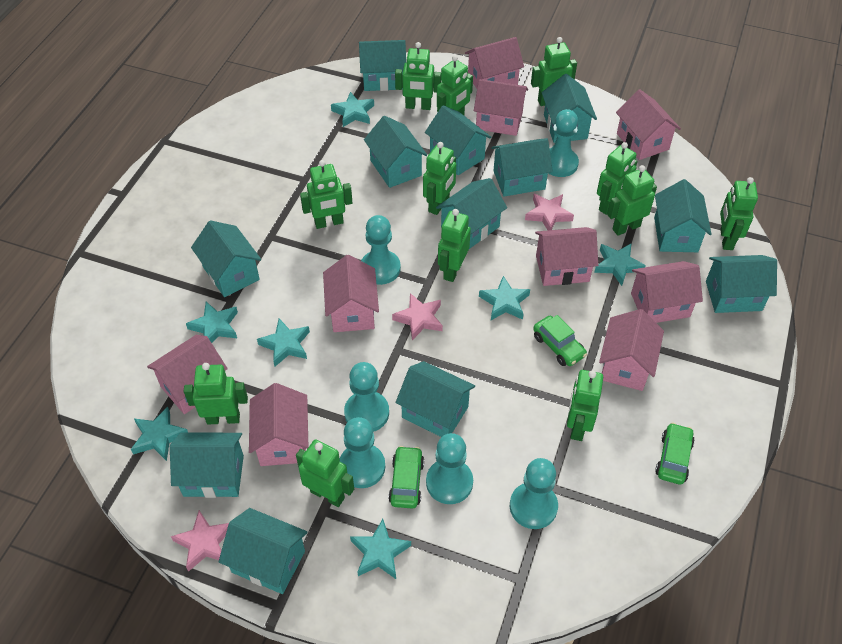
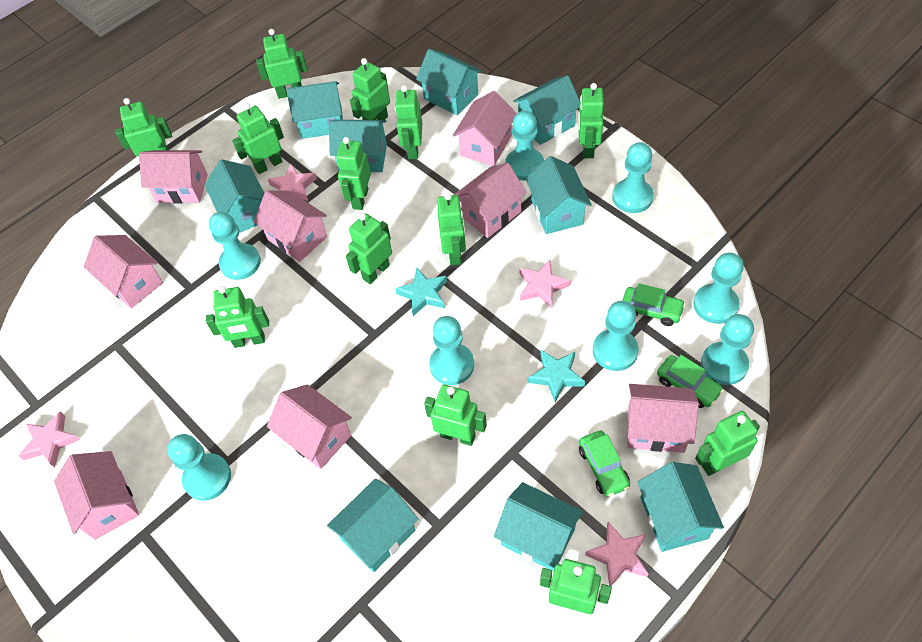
green robot: [184,363,248,425] [296,439,354,507] [300,160,352,229] [395,42,441,110] [423,142,456,215] [437,55,473,115] [438,209,471,282] [531,37,577,106] [567,370,603,441] [597,142,637,215] [607,165,657,236] [720,177,758,250] = 12 -> [116,98,172,156] [206,286,269,348] [232,103,284,174] [256,29,307,99] [336,137,371,210] [346,213,392,284] [350,58,390,120] [395,85,422,159] [424,384,487,446] [437,193,466,265] [540,559,612,614] [578,83,604,158] [695,411,760,476] = 13
pink house: [147,335,228,414] [249,383,309,466] [323,255,379,332] [465,37,524,89] [474,79,528,136] [535,227,598,286] [599,309,664,391] [616,89,681,160] [631,261,703,323] = 9 -> [54,451,139,540] [84,235,163,308] [139,150,208,204] [254,190,327,262] [267,384,352,469] [453,91,517,166] [454,163,527,238] [628,384,699,453] = 8
pink star: [171,510,229,572] [392,293,443,340] [525,194,574,230] = 3 -> [19,411,80,468] [268,164,317,201] [520,260,571,308] [585,522,649,586] = 4
turquoise house: [170,433,244,498] [191,220,261,297] [219,508,307,594] [359,40,406,91] [364,116,427,188] [396,361,475,437] [425,105,491,175] [436,178,507,249] [491,138,553,197] [542,74,597,143] [654,179,711,252] [706,255,777,313] = 12 -> [204,159,264,233] [287,81,343,139] [327,479,418,572] [329,120,387,172] [416,49,482,115] [494,482,583,572] [513,75,580,145] [526,156,592,234] [637,462,724,552] = 9
turquoise pawn: [340,417,385,488] [344,362,389,432] [361,215,401,285] [426,433,473,504] [510,458,558,529] [548,109,579,177] = 6 -> [167,434,231,501] [209,212,261,280] [429,316,474,385] [505,111,544,181] [593,301,639,371] [612,142,654,213] [693,253,744,324] [701,314,754,385] = 8
turquoise star: [131,407,188,461] [186,302,238,343] [257,319,310,367] [331,92,374,127] [350,519,411,579] [479,276,530,320] [594,243,646,286] = 7 -> [395,267,447,316] [528,350,585,402] = 2

